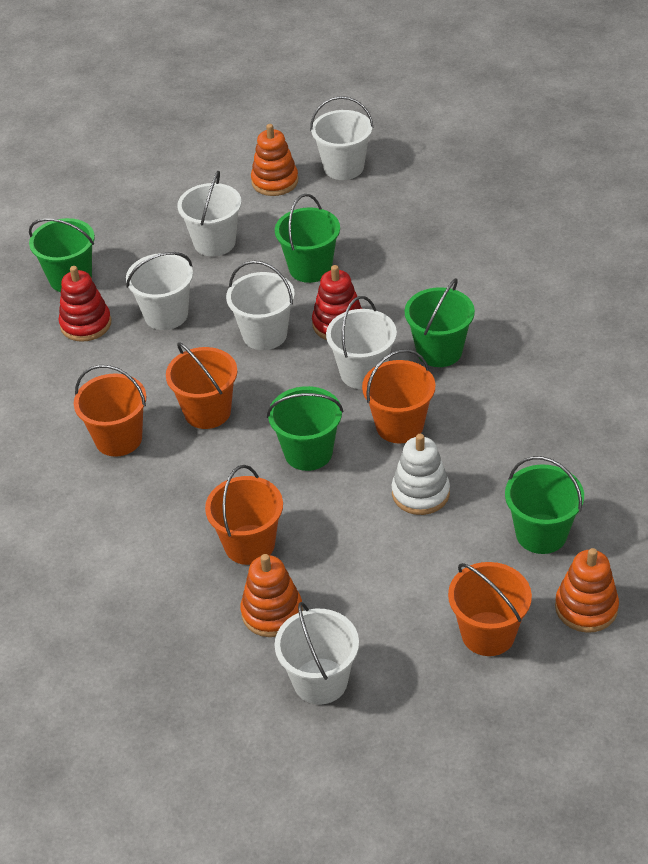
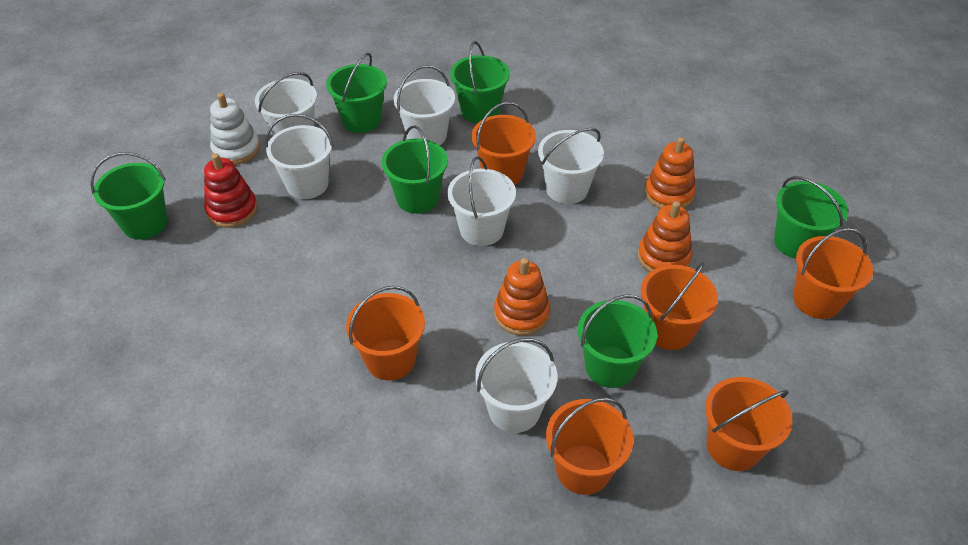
green bucket: [29,218,95,292] [267,386,343,471] [275,194,340,283] [405,278,475,367] [505,456,584,554] = 5 -> [91,152,168,240] [326,53,387,133] [382,125,448,214] [450,41,510,123] [578,294,657,388] [774,176,848,259] = 6
orange bucket: [74,365,146,457] [166,342,237,429] [205,465,283,565] [362,349,435,443] [448,562,532,656] = 5 -> [346,286,425,380] [472,102,536,185] [546,397,633,495] [641,262,718,350] [705,377,792,471] [793,228,873,319] = 6
red stacking toy: [59,266,111,342] [312,265,362,340] = 2 -> [204,153,258,228] = 1

